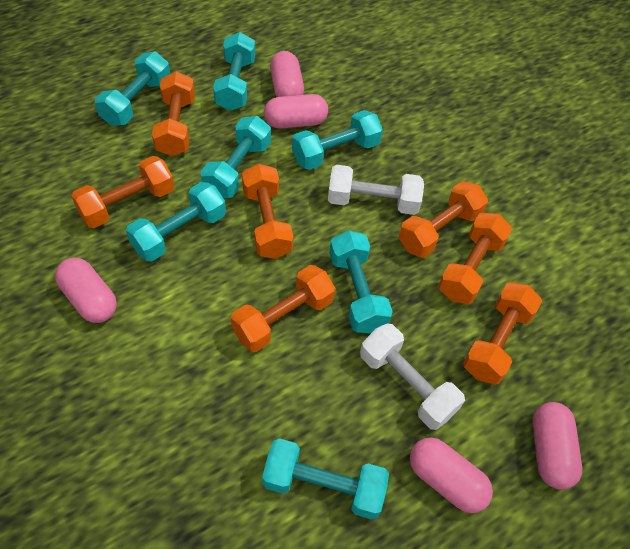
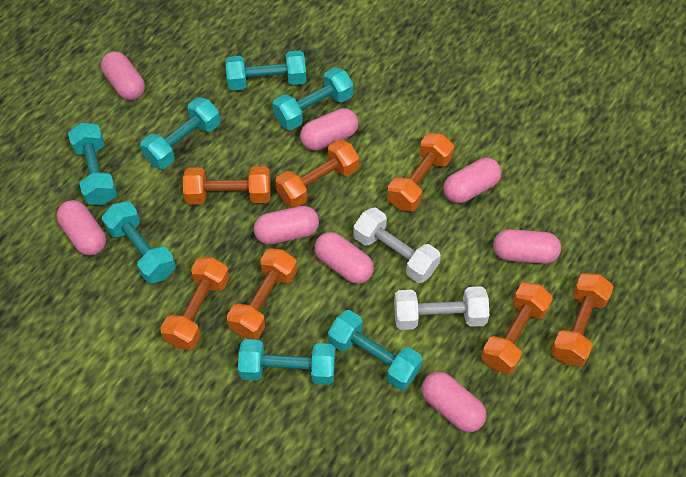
pink capsule: [55,258,117,323] [264,94,328,129] [270,51,304,97] [410,437,493,513] [533,402,582,490] = 5 -> [57,200,106,255] [101,51,145,100] [254,206,319,245] [300,108,358,151] [314,232,374,284] [422,372,486,432] [443,158,501,203] [493,229,561,264] = 8

